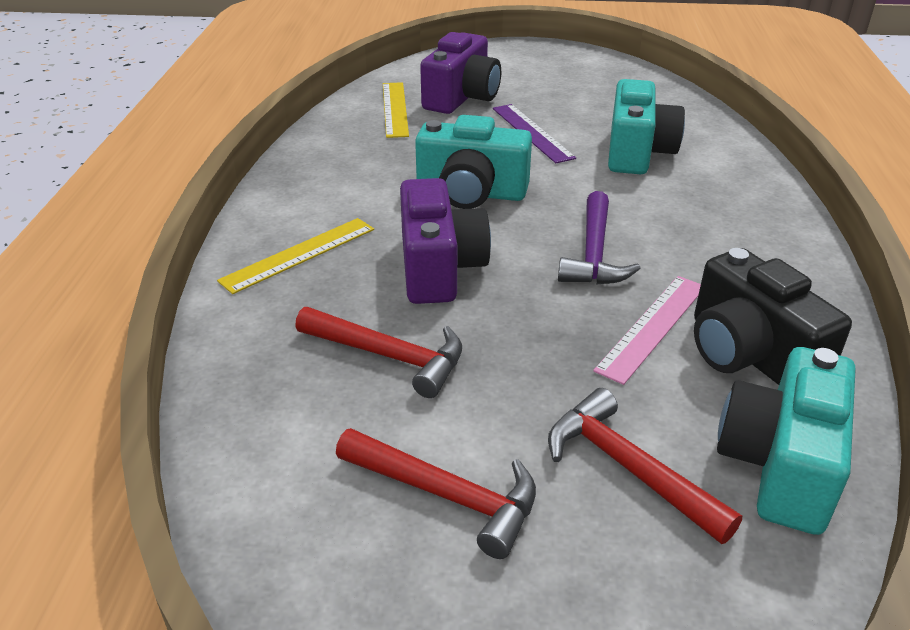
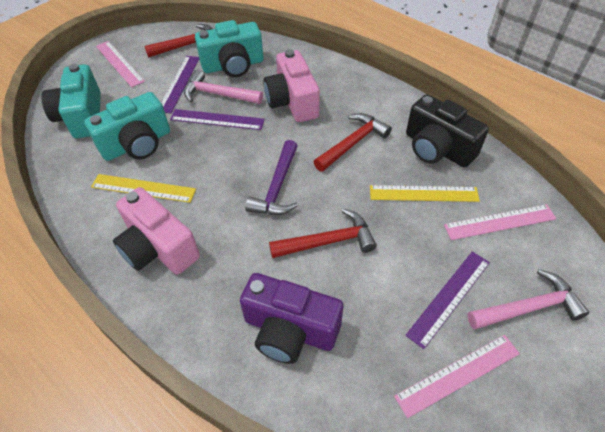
pink camera: none = 0 -> [113,187,200,275] [263,49,320,122] = 2
pink hammer: none = 0 -> [184,70,263,104] [467,269,589,330] = 2
pink ruler: [593,276,701,385] = 1 -> [96,41,145,87] [394,335,520,418] [444,204,556,240] = 3
purple camera: [400,178,491,304] [420,32,501,114] = 2 -> [240,273,343,364] = 1
purple ruler: [493,104,576,163] = 1 -> [161,56,199,113] [170,109,265,130] [405,251,490,349] = 3

